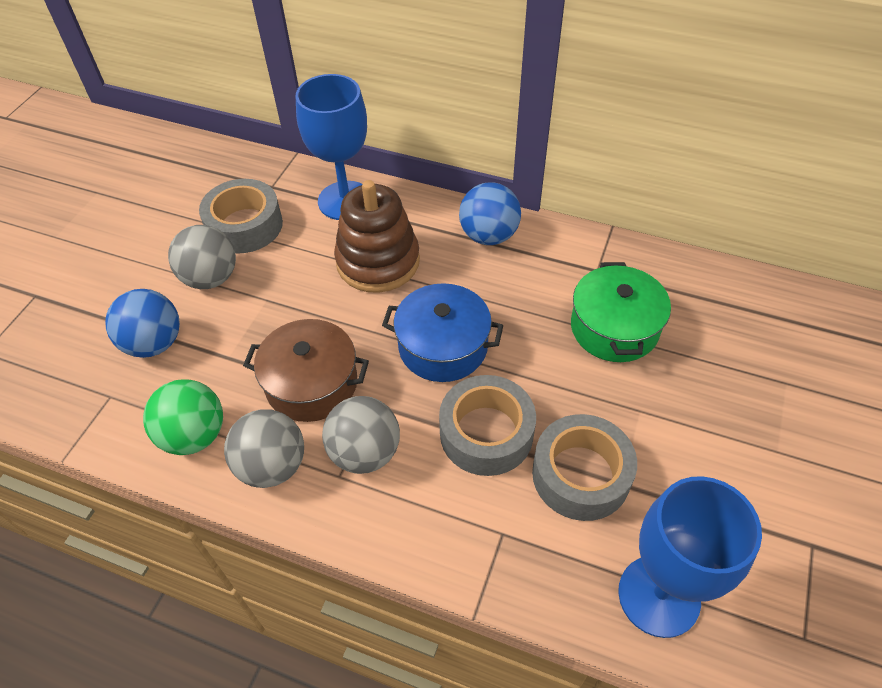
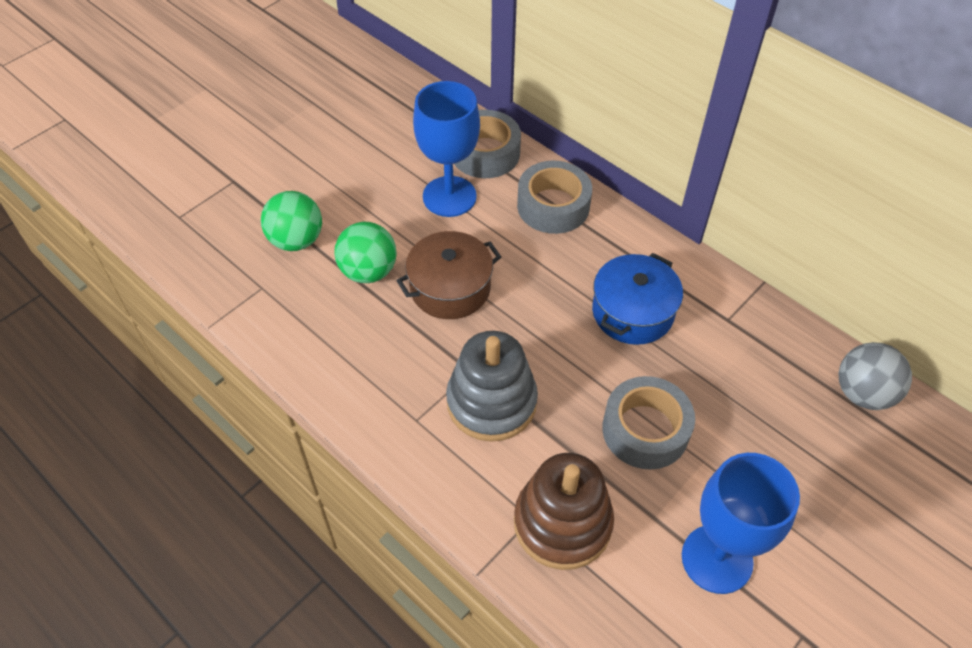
blue ball: [105,289,180,358] [459,182,521,245] = 2 -> none = 0
green ball: [143,379,223,455] = 1 -> [261,191,322,251] [334,222,397,283] = 2
green pot: [571,262,671,362] = 1 -> none = 0
grey ball: [168,225,236,289] [224,409,304,488] [322,396,400,474] = 3 -> [838,342,912,410] = 1
grey stacking toy: none = 0 -> [446,331,538,442] = 1

